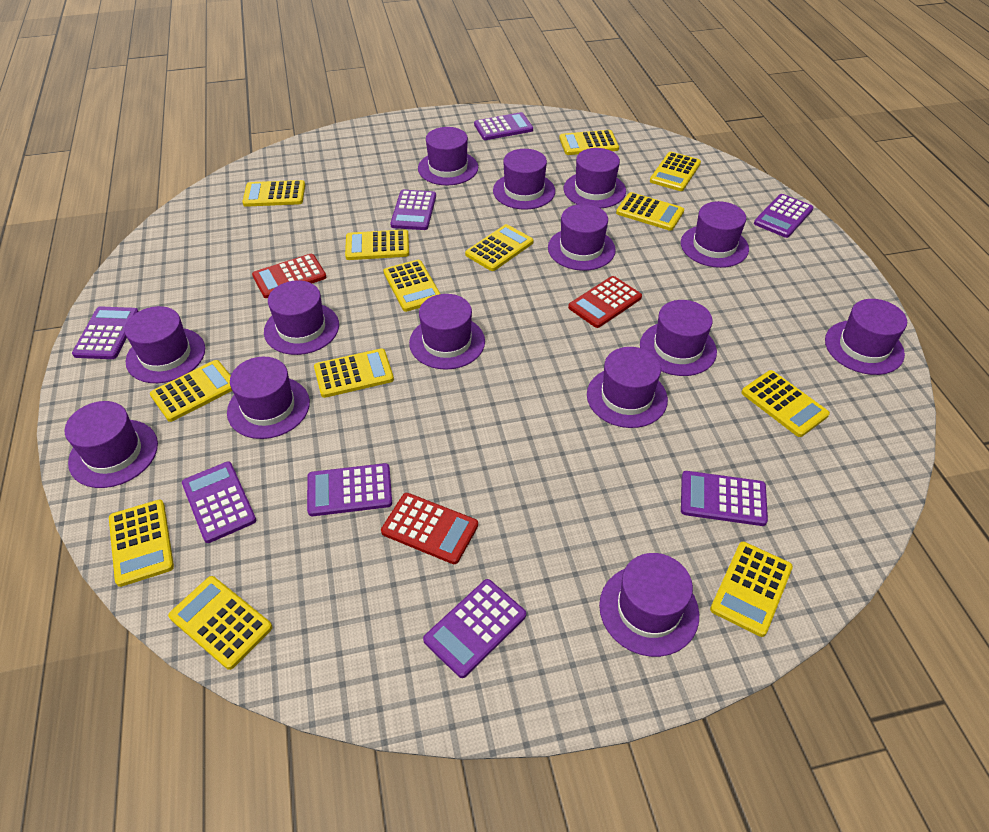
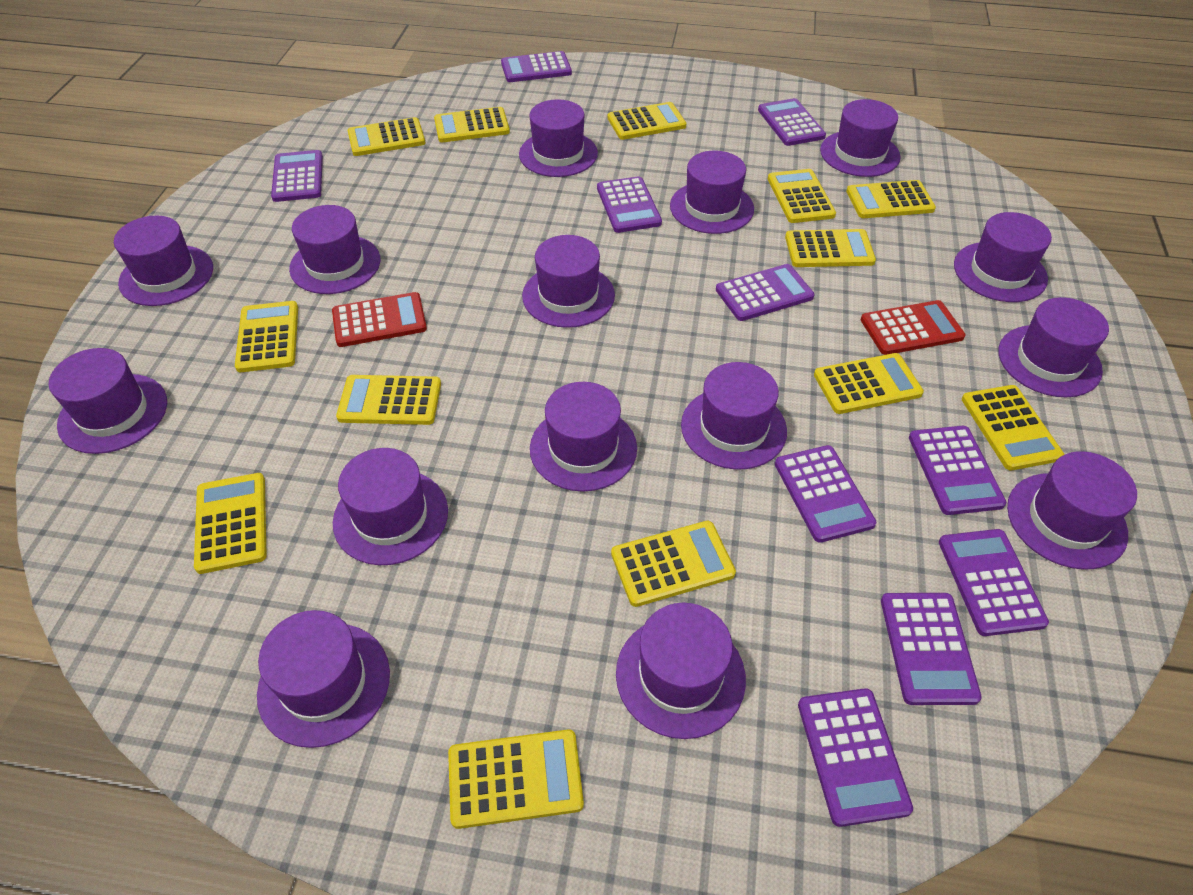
purple calculator: [72,306,139,359] [182,462,256,543] [307,463,392,516] [390,190,436,230] [423,579,526,678] [474,112,533,140] [681,471,768,526] [754,194,814,238] = 8 -> [271,150,323,202] [501,51,572,82] [597,176,662,233] [716,264,814,321] [758,98,826,146] [775,445,876,543] [798,688,913,827] [881,593,982,705] [909,426,1007,515] [939,529,1049,636] = 10
purple hat: [65,401,158,488] [124,306,205,383] [227,357,310,439] [264,280,339,355] [409,294,485,369] [418,127,478,185] [493,149,555,210] [548,204,616,271] [564,148,626,208] [587,347,668,428] [599,553,699,657] [640,300,717,376] [681,201,749,268] [825,299,907,375] = 14 -> [49,348,167,454] [114,216,213,306] [257,610,390,748] [289,205,380,294] [333,448,448,565] [519,99,598,177] [522,235,615,328] [530,382,637,492] [616,603,746,739] [670,151,754,234] [681,362,787,470] [820,99,901,177] [954,212,1052,302] [999,297,1109,397] [1007,451,1137,570] = 15
red calculator: [252,254,327,298] [381,493,478,564] [568,276,642,328] = 3 -> [332,292,427,347] [861,300,965,355] = 2

